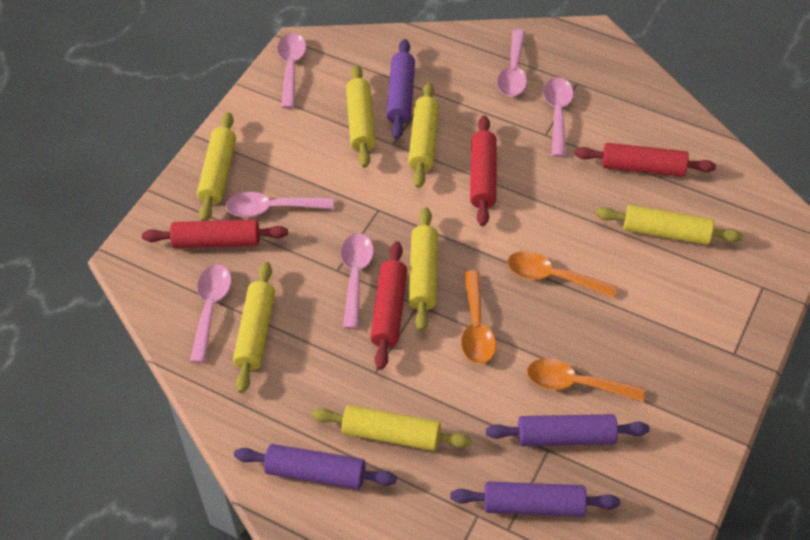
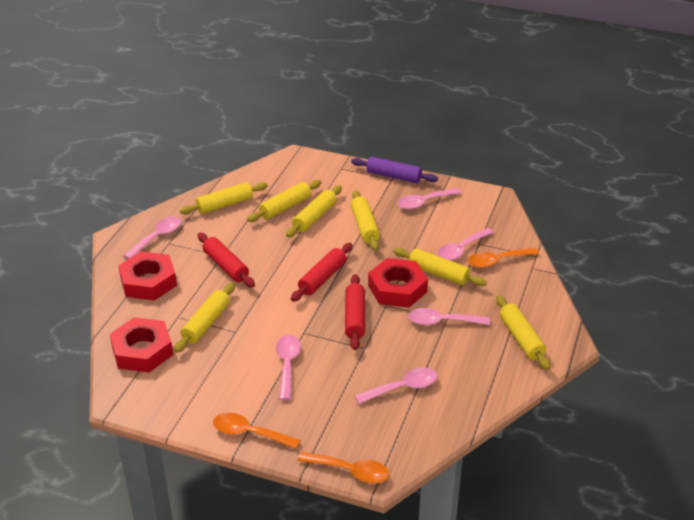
purple rolling pin: [234,444,397,489] [386,39,415,139] [450,481,620,517] [486,414,650,446] = 4 -> [351,157,438,183] = 1
red nut: none = 0 -> [110,317,173,372] [118,251,177,301] [368,258,428,308] = 3
red rolling pin: [142,220,288,248] [370,241,407,370] [470,115,497,226] [575,143,716,177] = 4 -> [198,233,255,288] [291,243,353,302] [345,274,365,350] = 3

